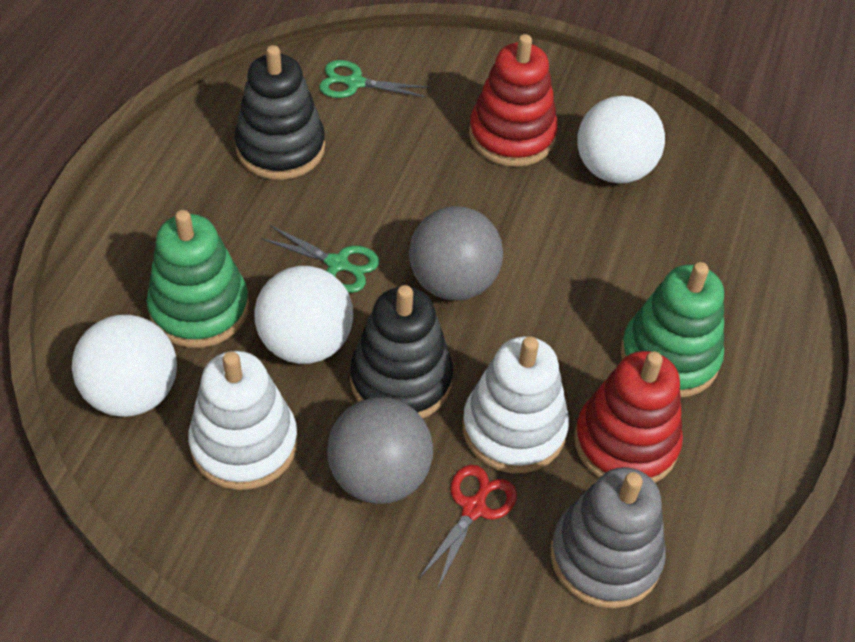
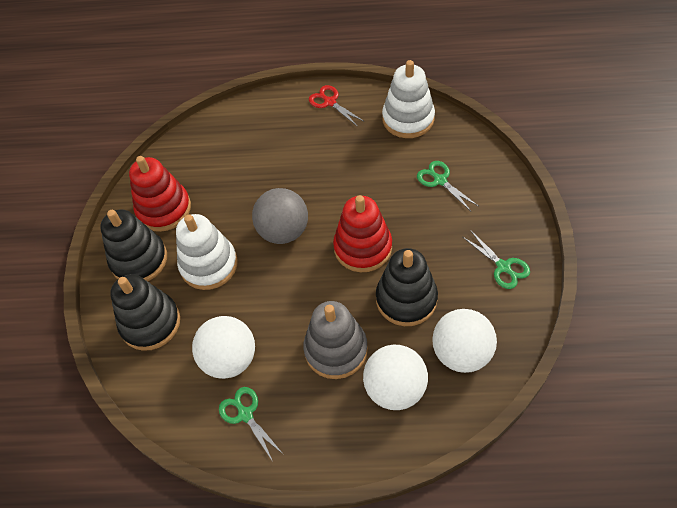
black stacking toy: [234,45,325,180] [350,285,453,418] = 2 -> [100,209,167,281] [110,274,180,351] [376,248,438,326] = 3
green scissors: [261,225,379,293] [319,60,429,98] = 2 -> [219,387,284,462] [417,161,478,211] [463,230,530,289] = 3
green stacking toy: [147,210,249,348] [620,262,724,398] = 2 -> none = 0
grey ball: [327,397,433,504] [409,206,503,300] = 2 -> [252,188,308,244] = 1

